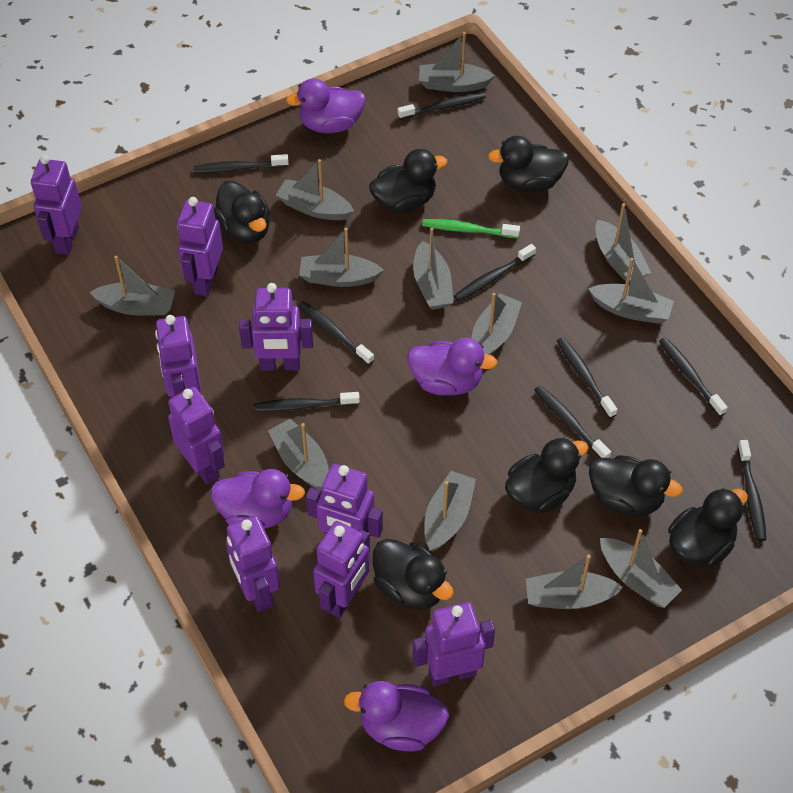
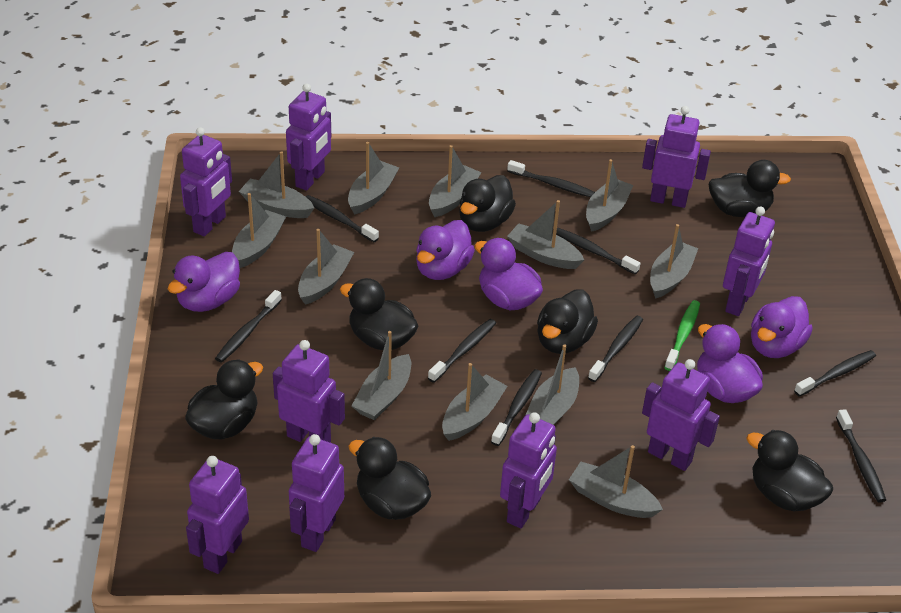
purple duck: [210,469,305,529] [286,78,366,133] [344,681,449,751] [407,338,498,396] = 4 -> [168,252,240,312] [416,220,475,280] [474,238,543,310] [697,324,763,403] [751,296,813,358] = 5

